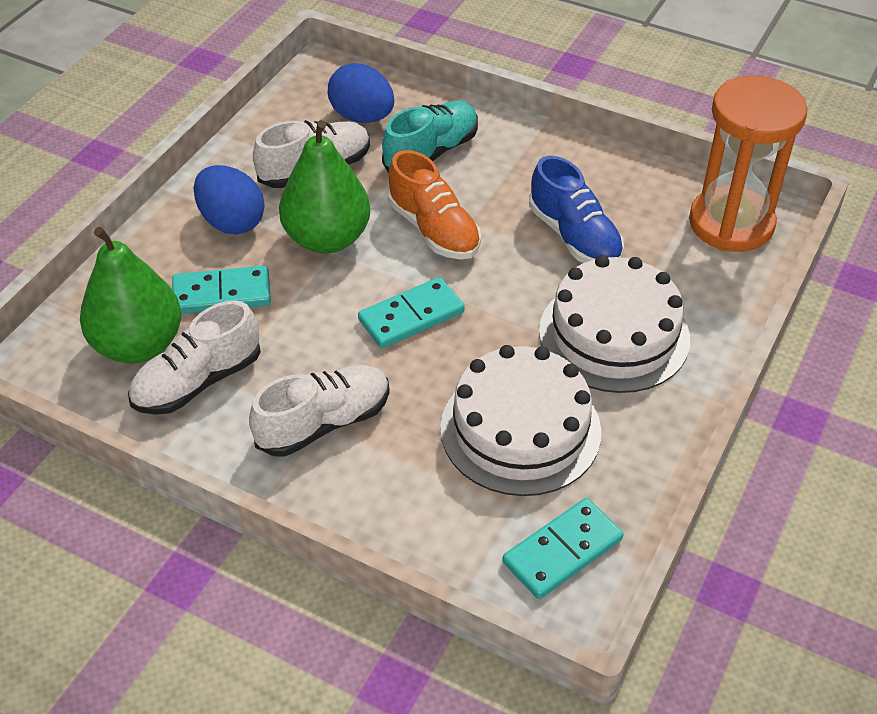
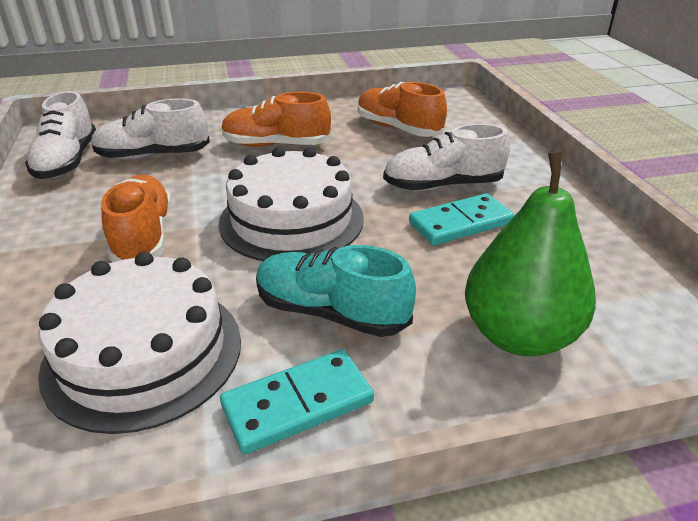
blue egg: [193,165,264,235] [328,63,394,123] = 2 -> none = 0
blue shoe: [529,156,624,263] = 1 -> none = 0
green pear: [80,227,181,363] [279,120,370,254] = 2 -> [465,152,596,357] = 1
orange hourglass: [689,76,807,252] = 1 -> none = 0
orange shoe: [388,150,481,259] = 1 -> [101,175,172,262] [221,92,331,147] [358,82,447,137] = 3
turquoise domino: [172,266,271,314] [358,277,465,348] [502,498,624,599] = 3 -> [220,349,374,454] [409,193,514,245] = 2

